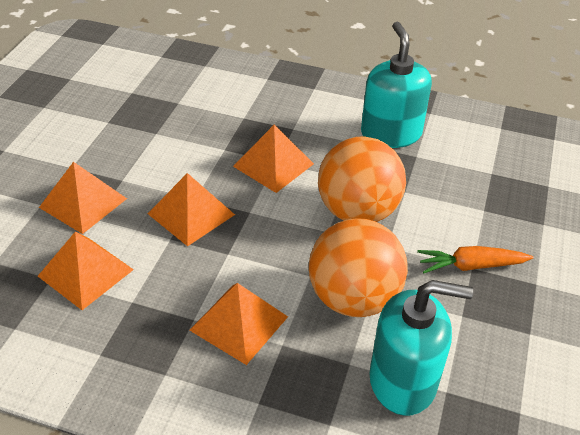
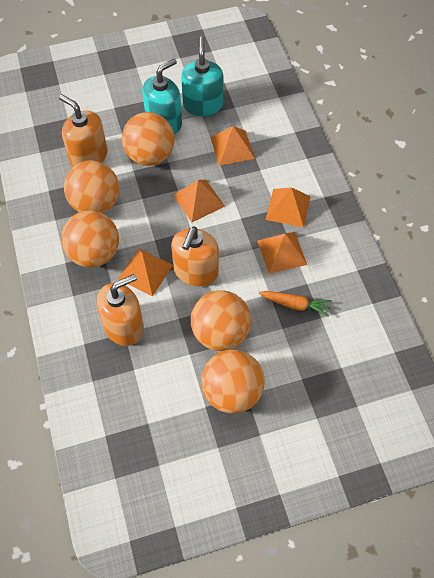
orange ball: [309,218,408,317] [318,136,406,222] = 2 -> [61,210,119,268] [64,160,119,213] [122,112,175,166] [191,290,251,351] [201,350,265,414] = 5
orange soap dispenser: none = 0 -> [59,94,107,167] [96,274,144,346] [171,227,219,286] = 3

